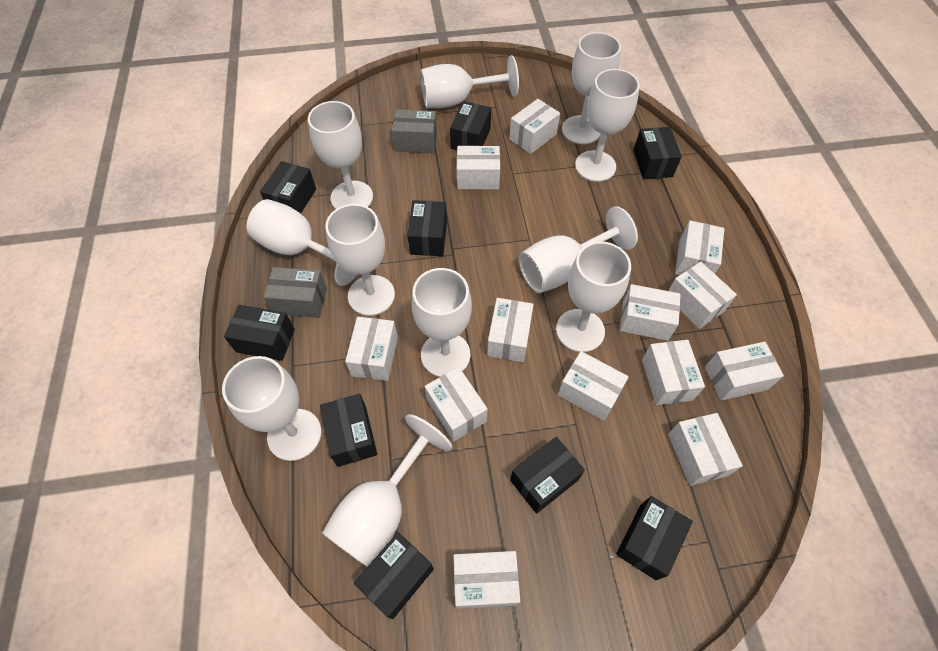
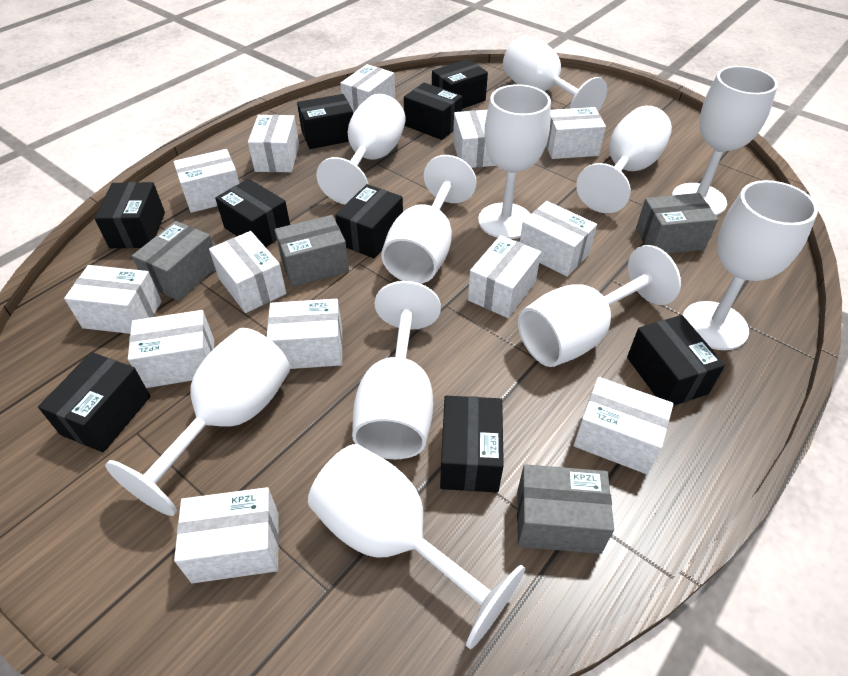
grey box: [264,267,327,318] [392,109,437,153] = 2 -> [132,221,215,301] [275,215,349,287] [517,464,614,554] [636,193,718,254] = 4

